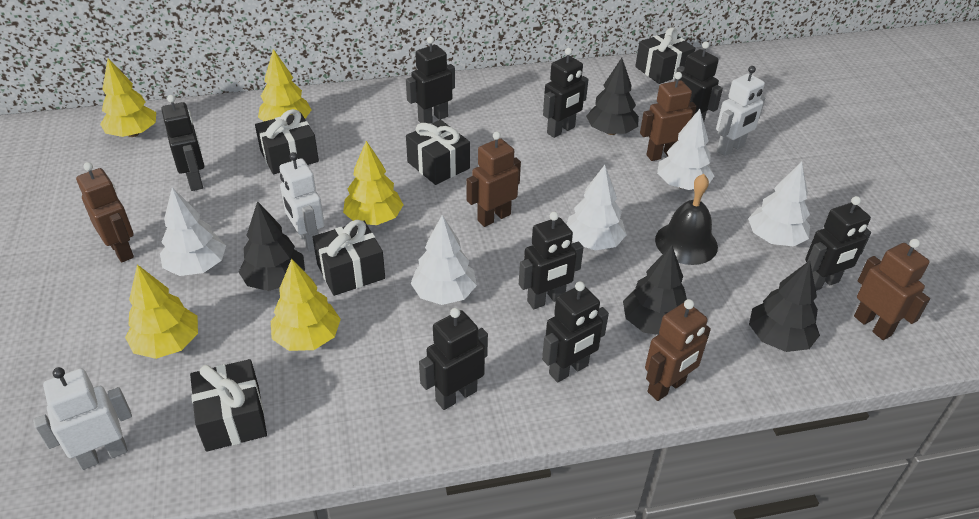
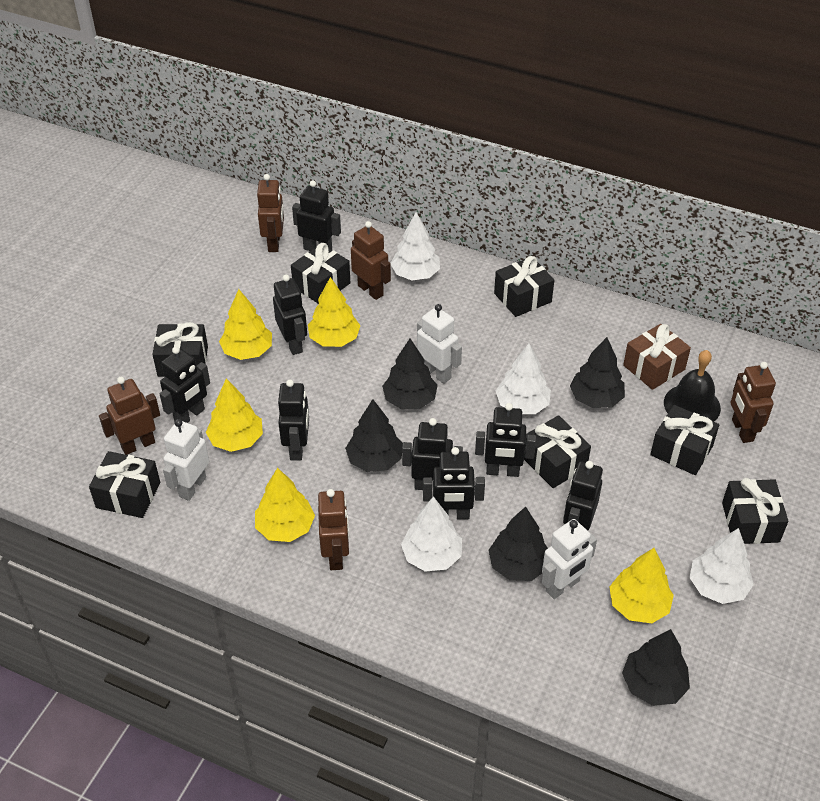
black gift: [190,359,267,452] [255,109,319,174] [312,220,385,296] [406,120,470,185] [635,27,695,84] = 5 -> [89,451,160,518] [152,322,208,377] [291,243,350,304] [494,256,554,317] [524,415,591,488] [650,405,719,475] [722,478,788,544] = 7
black tree: [239,201,305,291] [586,58,639,135] [623,245,687,335] [749,260,820,352] = 4 -> [345,399,403,472] [382,338,438,409] [488,507,548,581] [570,337,625,408] [622,629,690,706] = 5
brown gift: none = 0 -> [623,324,691,390] = 1
white tree: [160,187,226,276] [411,215,477,305] [566,165,627,251] [657,109,715,190] [748,162,810,247] = 5 -> [391,212,440,280] [401,496,462,572] [496,344,551,414] [689,528,754,604] = 4

